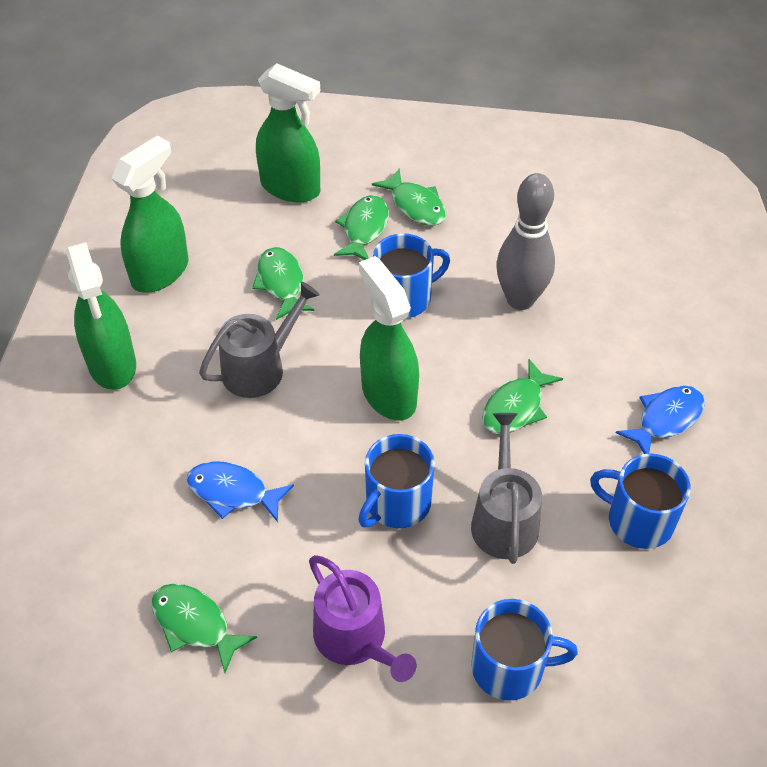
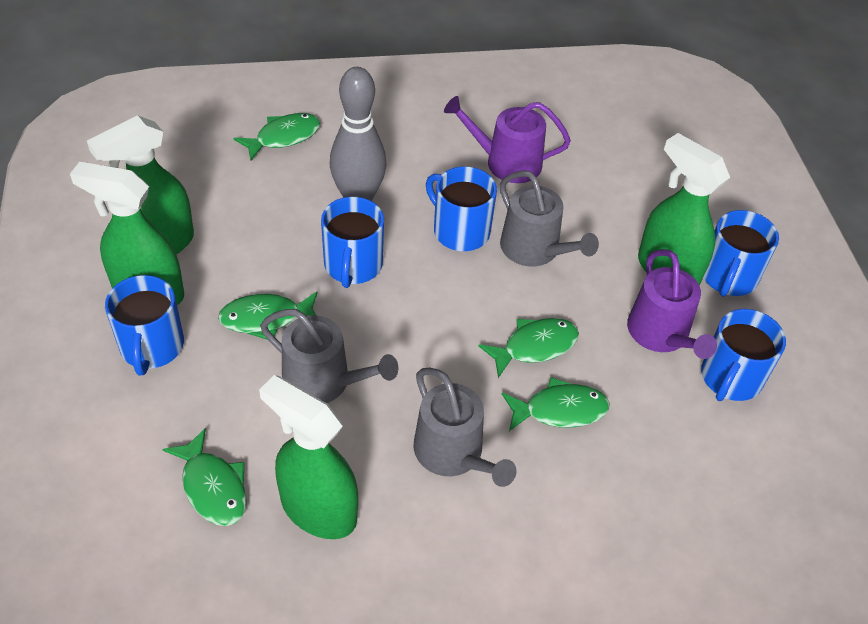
blue fish: [187,461,294,522] [616,386,705,454] = 2 -> none = 0
blue mug: [358,434,435,528] [373,233,450,318] [471,599,578,701] [590,454,691,549] = 4 -> [105,275,184,375] [321,197,384,288] [426,166,497,251] [701,309,786,401] [703,210,779,297] = 5
grey watering can: [199,281,319,398] [471,413,542,564] = 2 -> [260,309,398,403] [414,368,517,487] [500,170,599,267] = 3
purple watering can: [309,555,416,682] = 1 -> [444,96,571,183] [627,249,717,359] = 2

